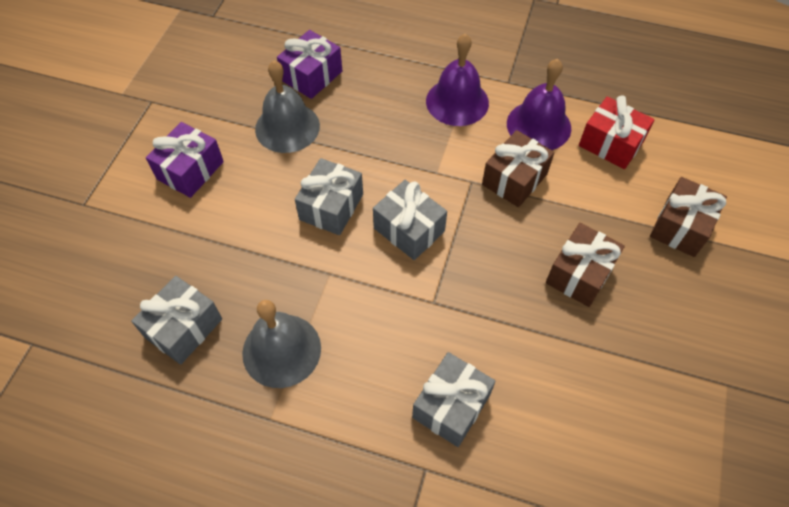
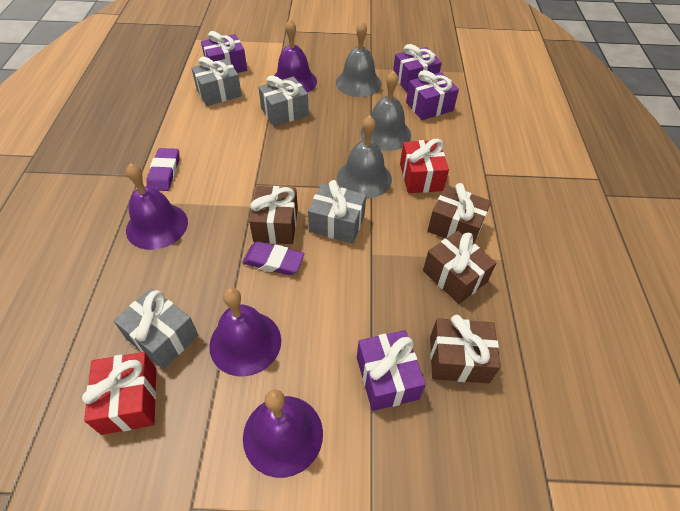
brown gift: [482,130,554,207] [546,223,625,307] [650,177,727,257] = 3 -> [249,186,298,244] [423,231,496,304] [427,183,491,243] [430,315,501,383] = 4
grey bell: [242,300,321,388] [255,61,320,153] = 2 -> [336,21,381,97] [337,115,392,198] [361,70,411,151] = 3
purple bell: [426,34,489,126] [507,59,571,150] = 2 -> [126,163,188,250] [209,288,281,377] [243,389,323,478] [274,19,317,93] = 4
purple eraser: none = 0 -> [146,148,180,191] [242,241,305,276] = 2
purple gift: [146,122,224,198] [277,30,342,99] = 2 -> [201,31,247,73] [357,330,426,411] [393,44,442,92] [406,70,459,120] = 4
red gift: [579,96,655,169] = 1 -> [82,352,156,435] [400,139,449,193] = 2

